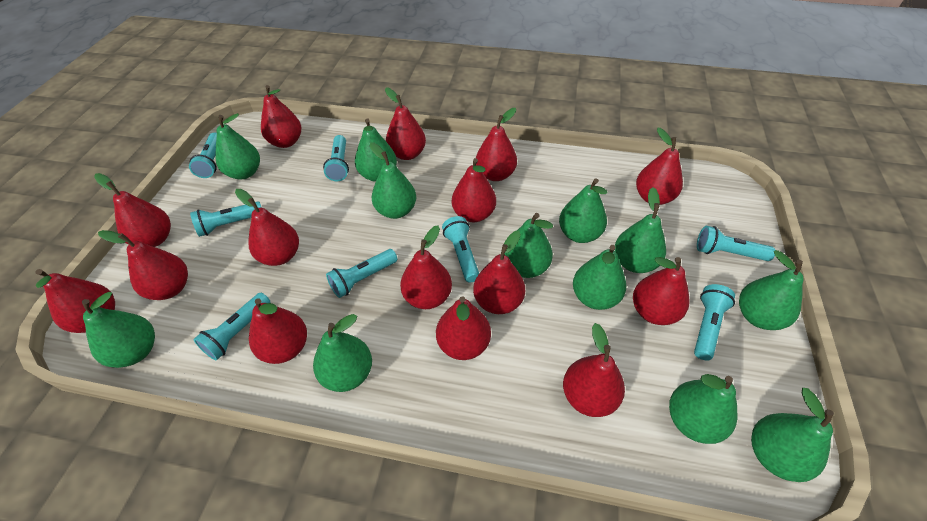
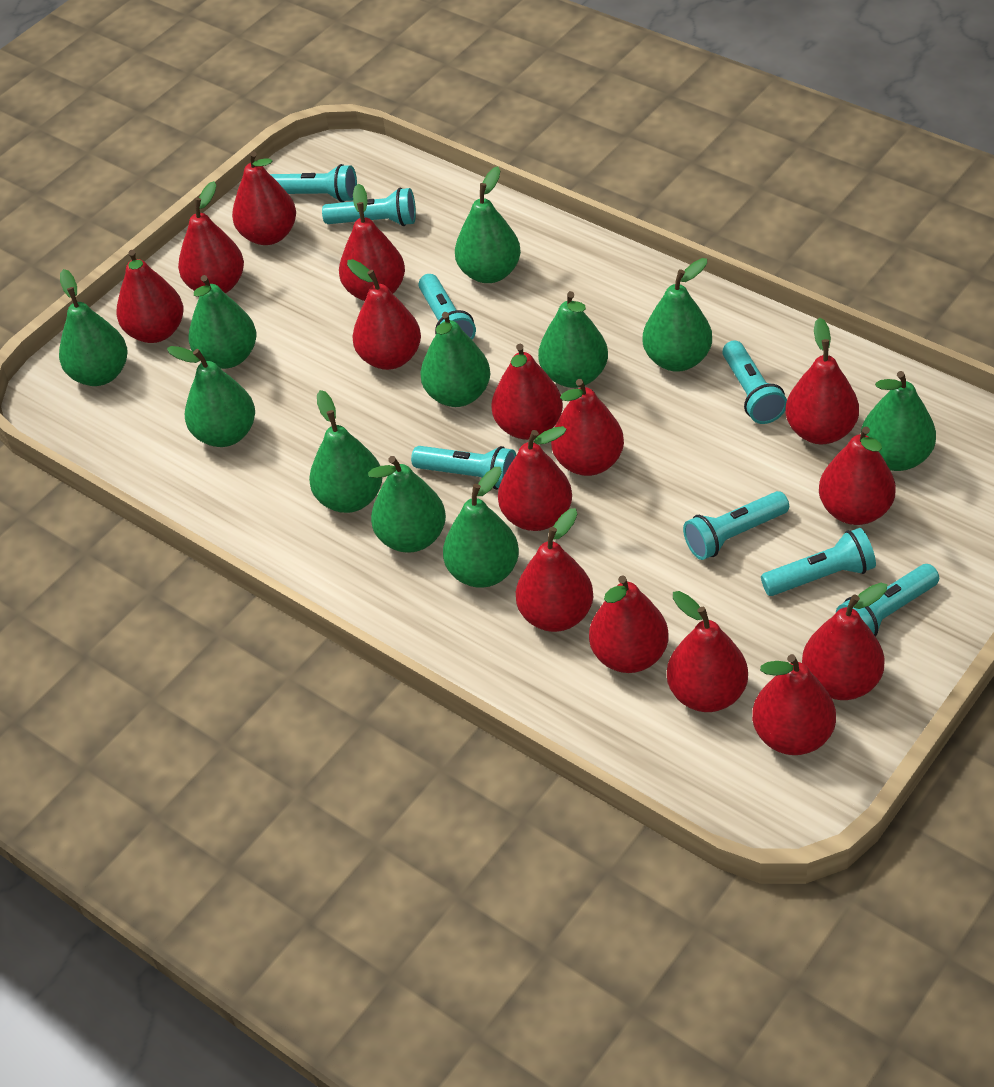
green pear: [82,292,155,368] [216,113,260,179] [313,314,372,392] [355,118,397,182] [370,142,416,219] [504,213,553,278] [559,178,608,243] [573,245,626,310] [615,187,666,273] [669,374,738,444] [739,250,804,330] [751,388,834,482] = 12 -> [59,269,128,386] [167,346,255,447] [188,275,256,369] [309,390,382,513] [368,456,446,552] [420,312,490,407] [443,467,519,588] [455,166,521,283] [538,291,608,388] [643,258,712,372] [861,371,936,471] = 11

